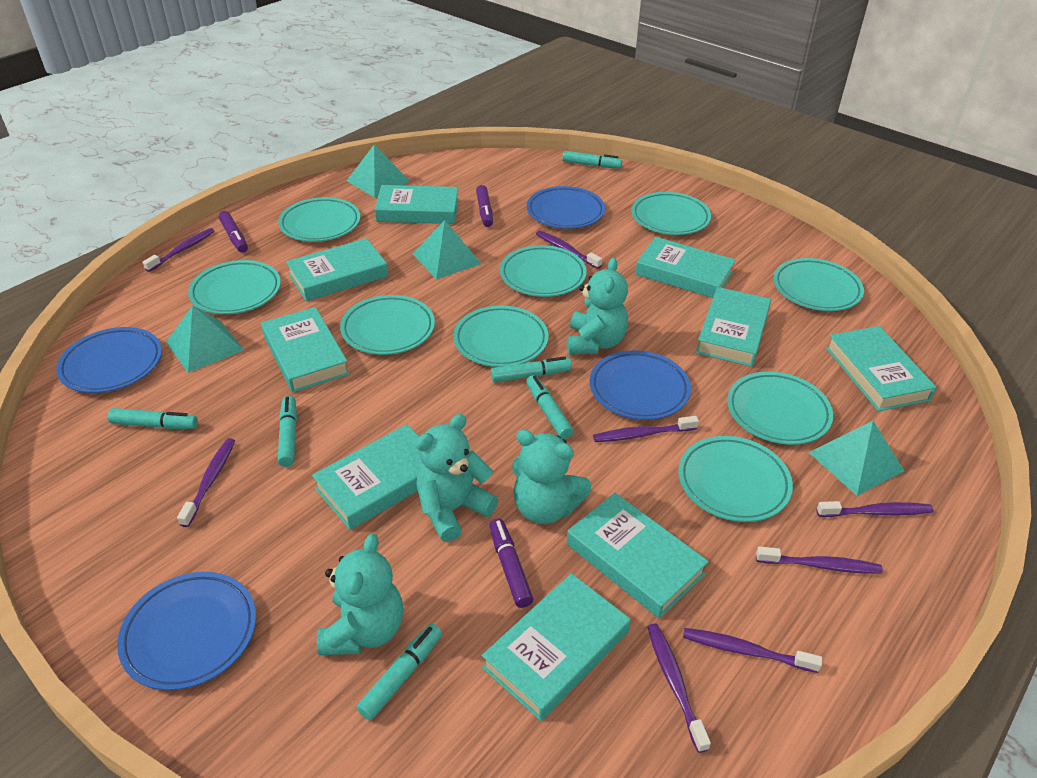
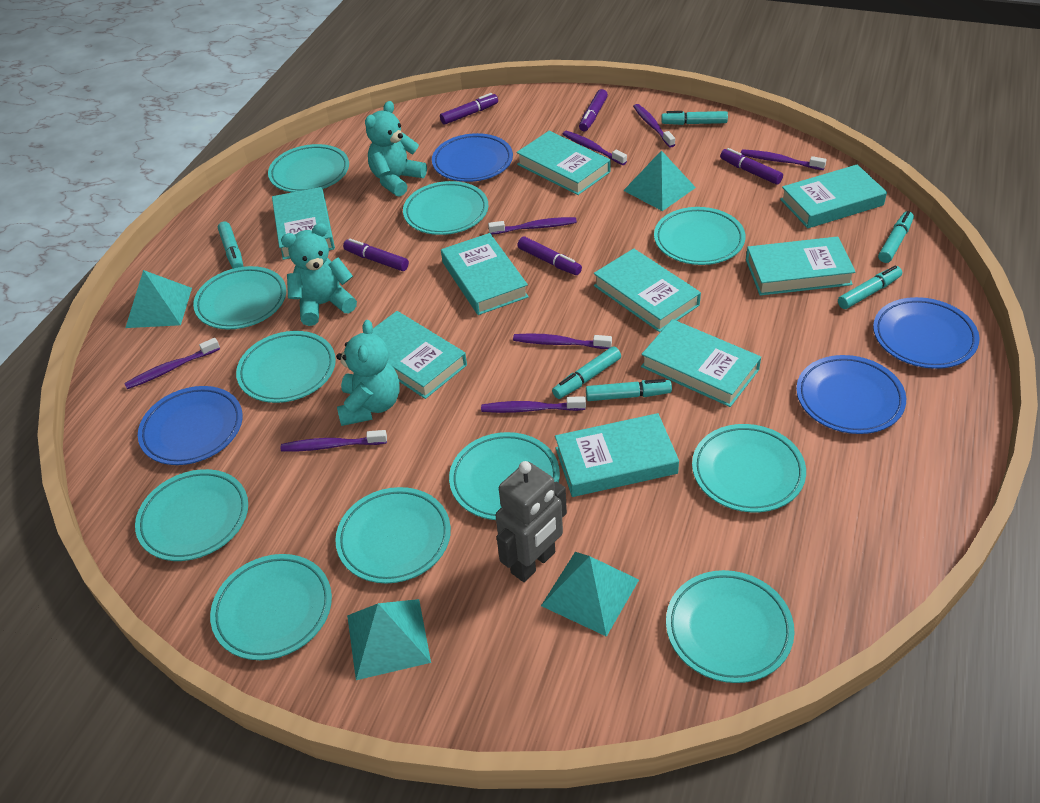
grey robot: none = 0 -> [496,461,567,582] = 1
purple marker: [218,211,248,253] [476,185,493,227] [489,518,533,608] = 3 -> [343,238,409,271] [440,93,498,125] [517,237,582,275] [579,89,608,131] [720,148,783,185] = 5
turquoise plate: [188,260,281,314] [278,197,360,242] [340,295,435,355] [453,306,549,367] [500,245,587,297] [631,192,711,235] [678,436,793,522] [727,372,833,445] [774,258,864,311] = 9 -> [135,469,248,561] [193,266,286,329] [210,554,332,660] [236,331,336,403] [268,144,349,192] [335,487,451,583] [403,181,488,235] [449,432,560,520] [654,207,745,265] [666,570,794,683] [692,424,806,513] = 11
turquoise teddy bear: [317,534,403,655] [416,414,498,542] [512,430,591,524] [567,258,628,355] = 4 -> [281,223,357,326] [336,320,400,426] [365,101,427,197] = 3

